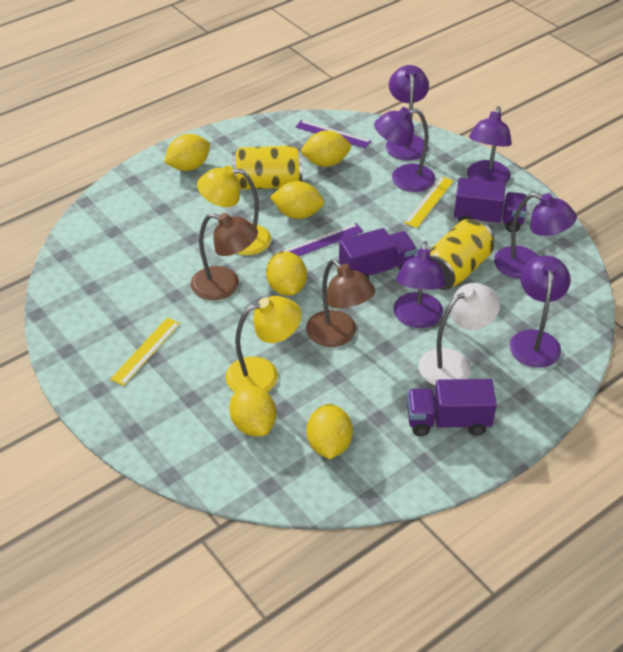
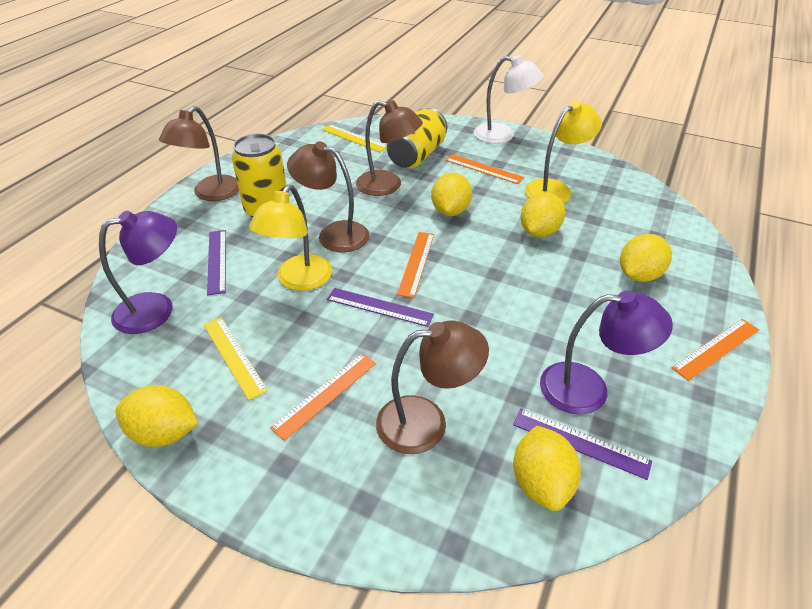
brown lamp: [191,213,258,300] [306,259,375,347] = 2 -> [159,106,239,201] [287,141,370,252] [356,100,423,196] [376,320,489,454] = 4
orange ruler: none = 0 -> [270,353,376,441] [397,232,434,298] [445,154,524,184] [672,319,759,381] = 4
purple lamp: [374,107,436,192] [386,65,429,161] [394,241,446,328] [467,106,512,183] [494,192,577,279] [509,256,571,368] = 6 -> [99,211,177,334] [540,290,673,415] = 2
purple ruler: [281,223,364,257] [295,120,371,149] = 2 -> [207,230,226,295] [327,288,434,327] [513,409,652,480] = 3
purple truck: [339,228,417,279] [407,379,497,436] [454,178,527,232] = 3 -> none = 0
yellow lemon: [164,134,210,171] [229,386,276,436] [266,251,307,296] [270,181,324,219] [301,130,351,167] [306,404,353,459] = 6 -> [116,385,198,447] [431,173,472,216] [513,426,581,511] [520,192,565,237] [620,234,672,282] = 5

